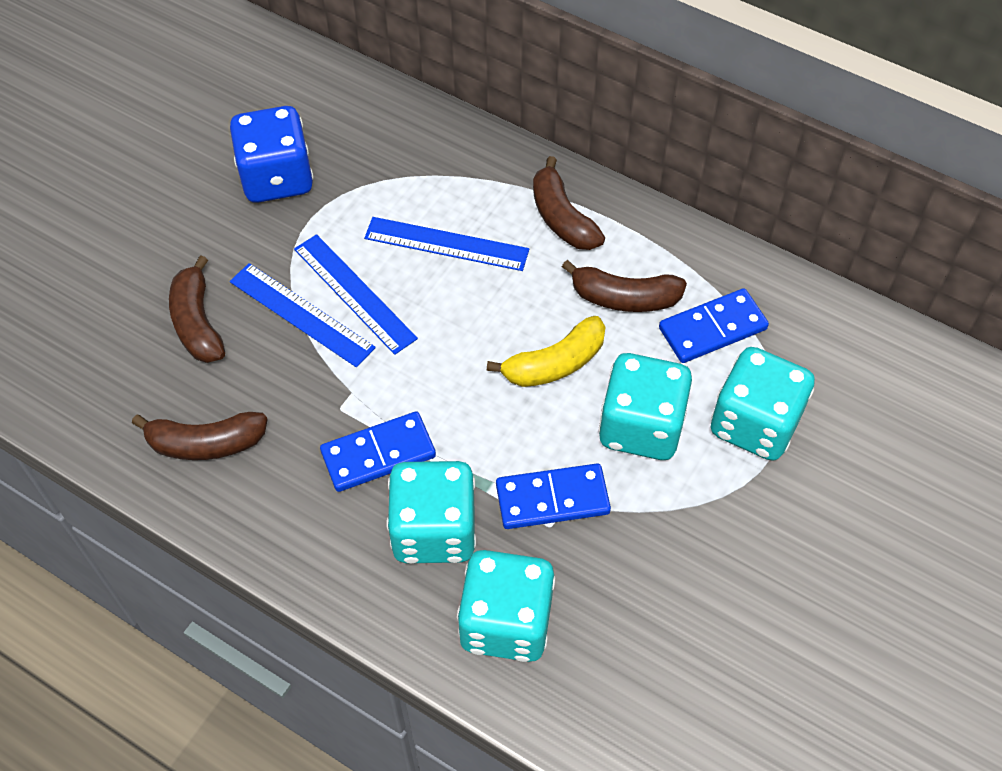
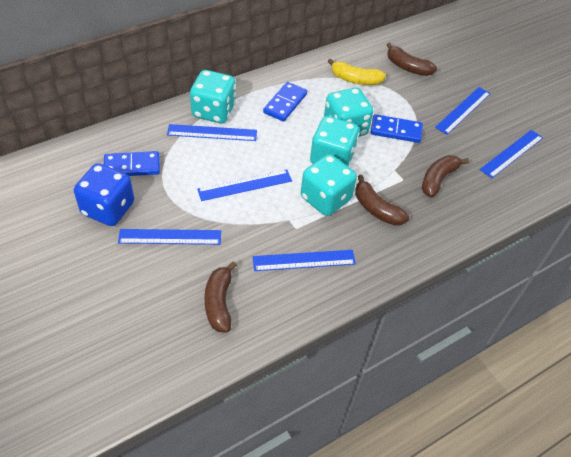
blue ruler: [230,263,376,367] [294,234,418,355] [364,217,529,271] = 3 -> [118,229,221,245] [167,124,257,141] [197,169,292,201] [253,250,356,271] [435,87,491,135] [480,130,543,178] = 6

